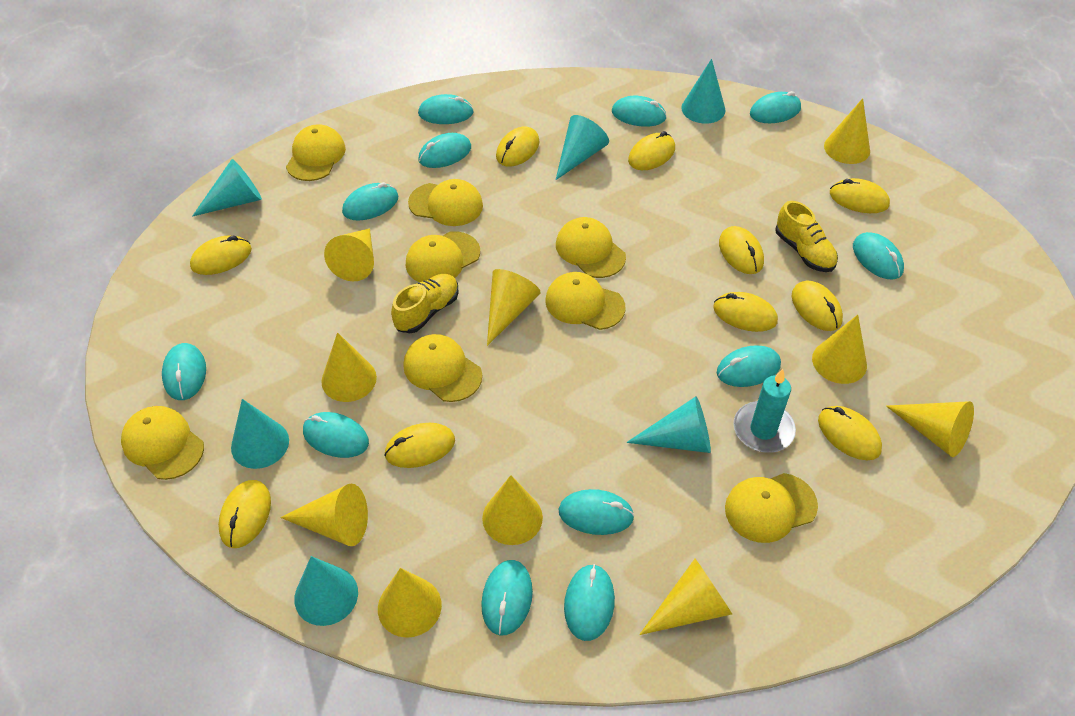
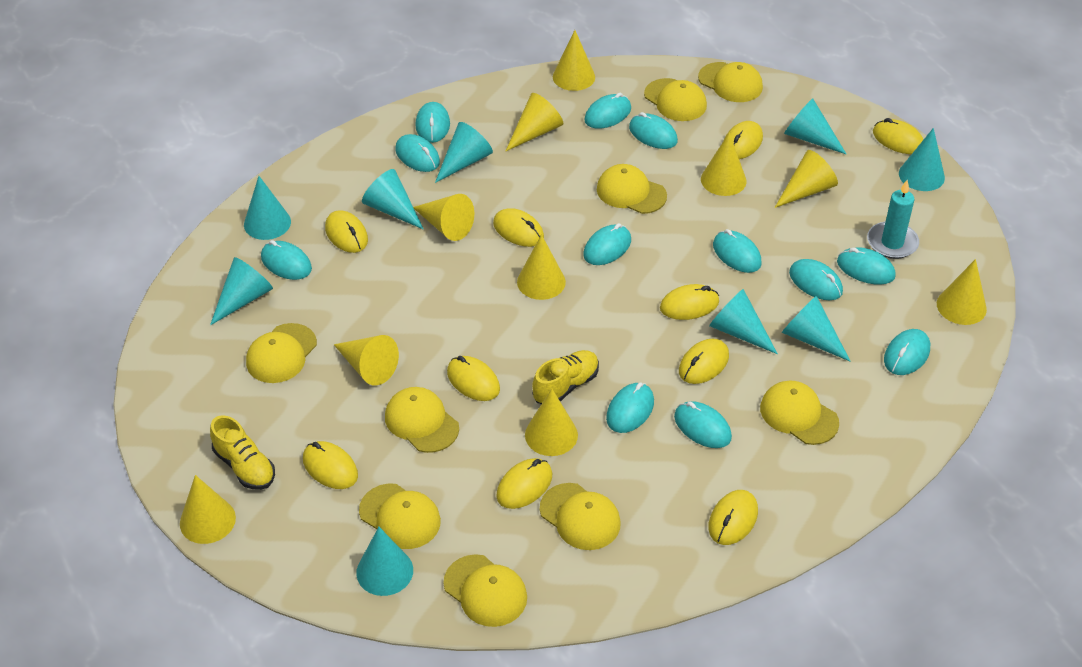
turquoise cone: [192,159,262,217] [231,399,289,469] [294,556,358,626] [556,115,609,180] [627,396,711,453] [681,59,726,123] = 6 -> [210,257,273,325] [244,176,291,240] [356,527,413,596] [362,169,424,230] [435,122,493,183] [709,289,778,354] [782,296,851,362] [784,98,846,154] [899,128,945,191] = 9
yellow cap: [121,406,204,480] [286,124,346,181] [403,334,482,402] [406,231,480,282] [408,179,483,226] [546,272,626,330] [556,217,626,278] [725,473,818,543] = 8 -> [246,323,317,383] [359,484,441,549] [385,387,459,453] [444,554,527,627] [540,483,621,550] [597,164,667,214] [644,78,707,121] [698,62,763,102] [760,381,839,445] = 9

